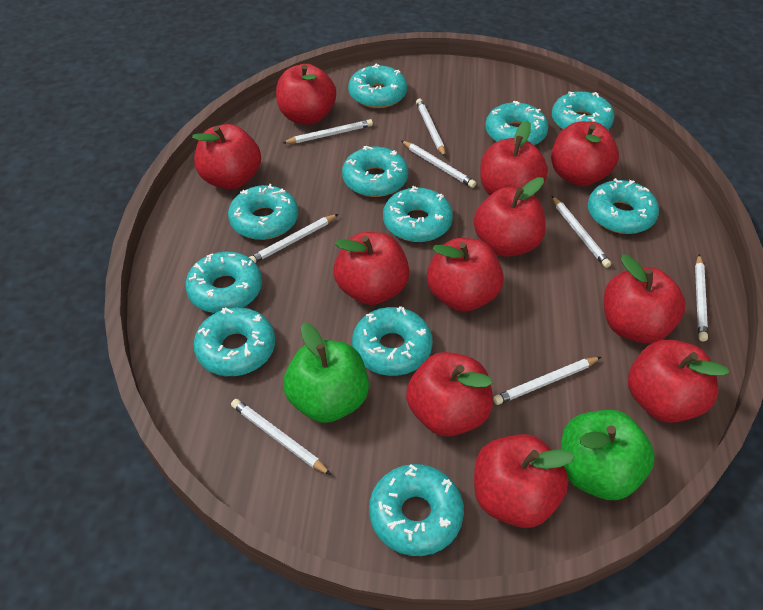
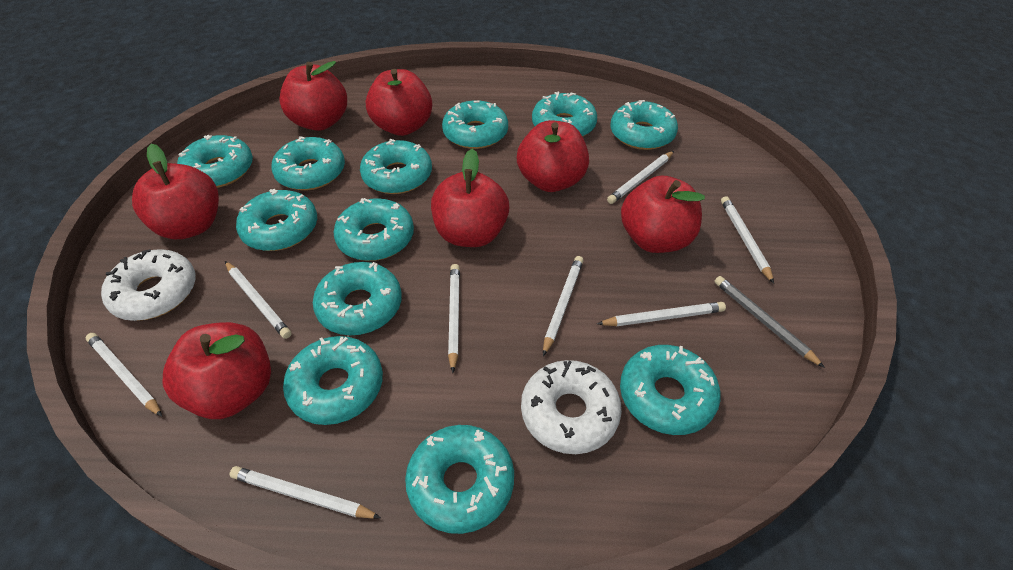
green apple: [283,322,369,423] [561,410,655,500] = 2 -> none = 0
grey pencil: none = 0 -> [714,276,825,368] = 1
red apple: [192,124,261,189] [276,64,336,125] [333,232,410,305] [406,352,493,437] [427,238,504,312] [474,177,546,257] [474,434,575,528] [480,120,548,195] [551,121,619,186] [604,254,685,343] [628,340,729,423] = 11 -> [132,144,219,239] [163,322,271,419] [279,61,347,131] [366,69,432,136] [431,149,509,247] [517,120,589,192] [621,176,705,253] = 7
turquoise donut: [185,252,262,313] [193,308,275,376] [228,184,298,240] [342,146,408,197] [348,64,407,108] [352,306,433,376] [369,464,464,556] [383,186,453,242] [485,101,548,145] [552,91,614,130] [588,178,659,234] = 11 -> [177,135,253,188] [236,189,317,251] [271,136,345,190] [283,336,383,425] [313,262,402,335] [333,198,414,261] [360,139,432,194] [405,425,514,534] [442,100,508,149] [532,92,597,137] [610,100,678,150] [620,345,721,435] = 12
white donut: none = 0 -> [101,249,196,321] [521,360,622,454] = 2

